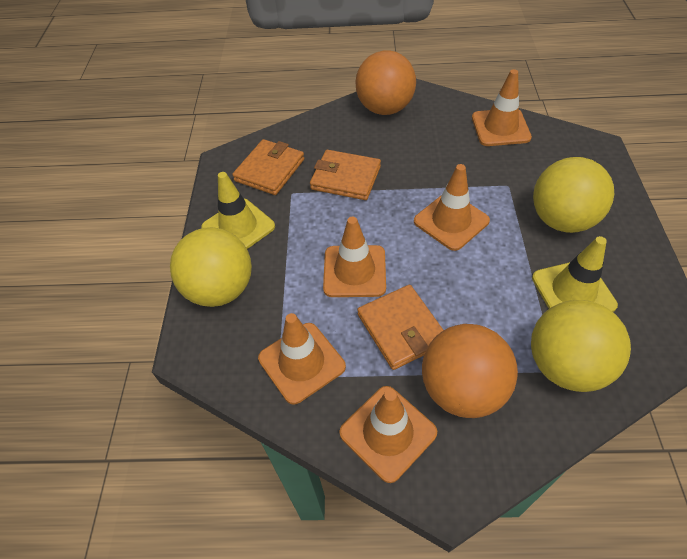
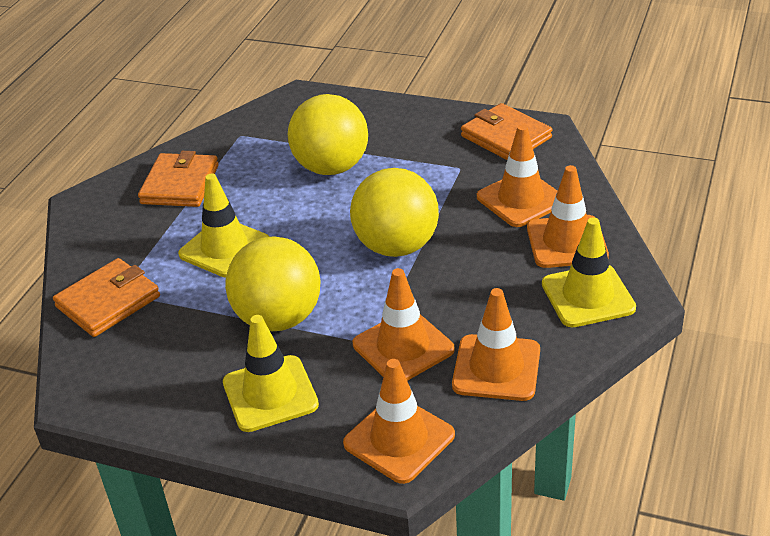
orange ball: [356,50,416,115] [422,324,518,418] = 2 -> none = 0
yellow traffic cone: [201,172,275,249] [532,236,618,312] = 2 -> [178,173,269,278] [223,315,319,432] [542,217,636,327] = 3

